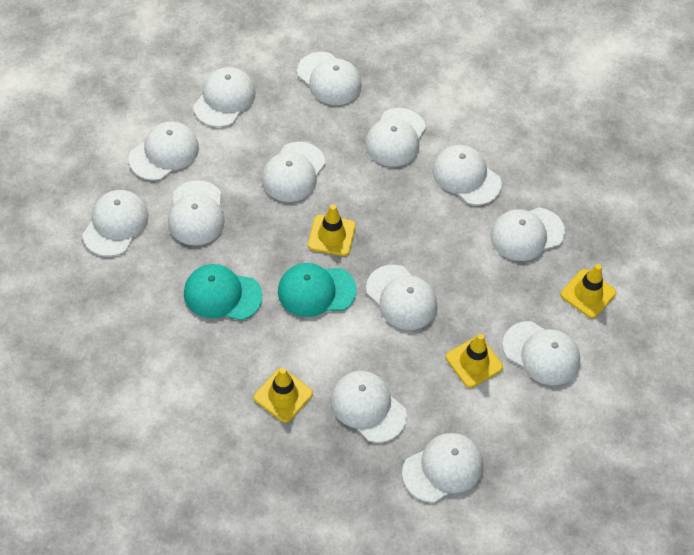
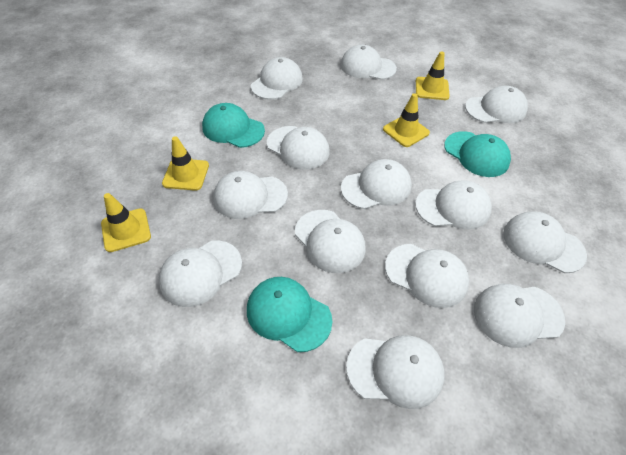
turquoise cap: [184,264,263,320] [278,263,357,317] = 2 -> [202,103,265,148] [247,277,333,352] [444,131,511,177] = 3

